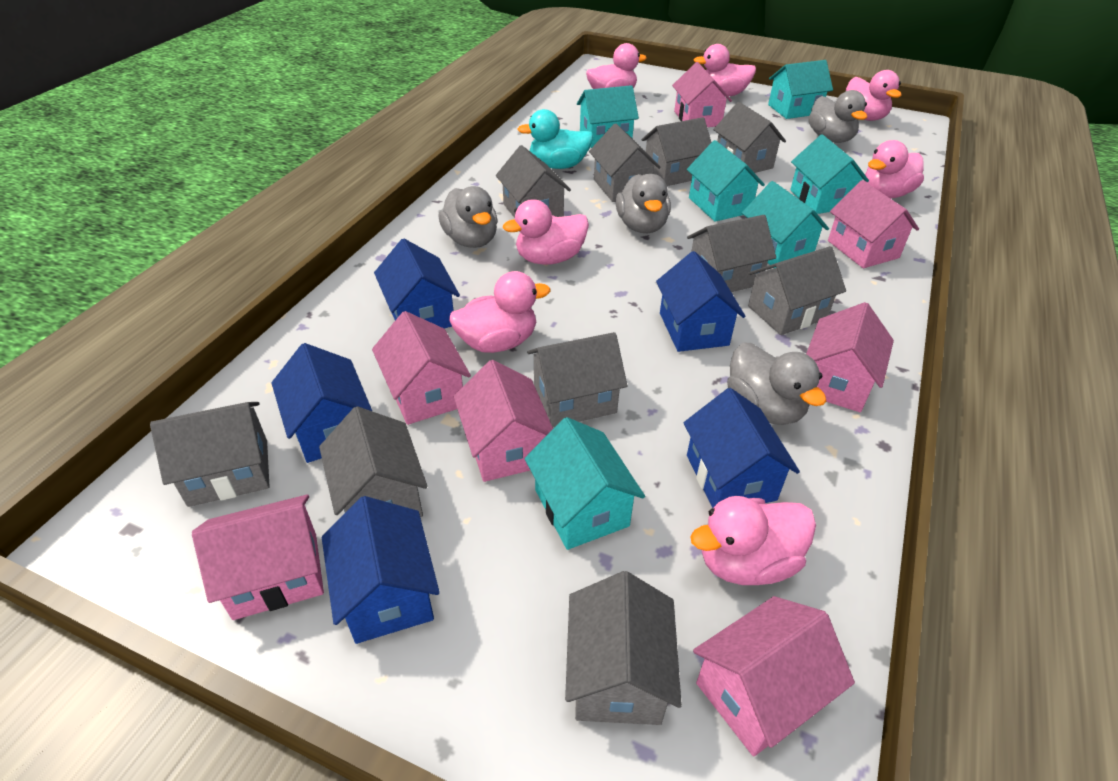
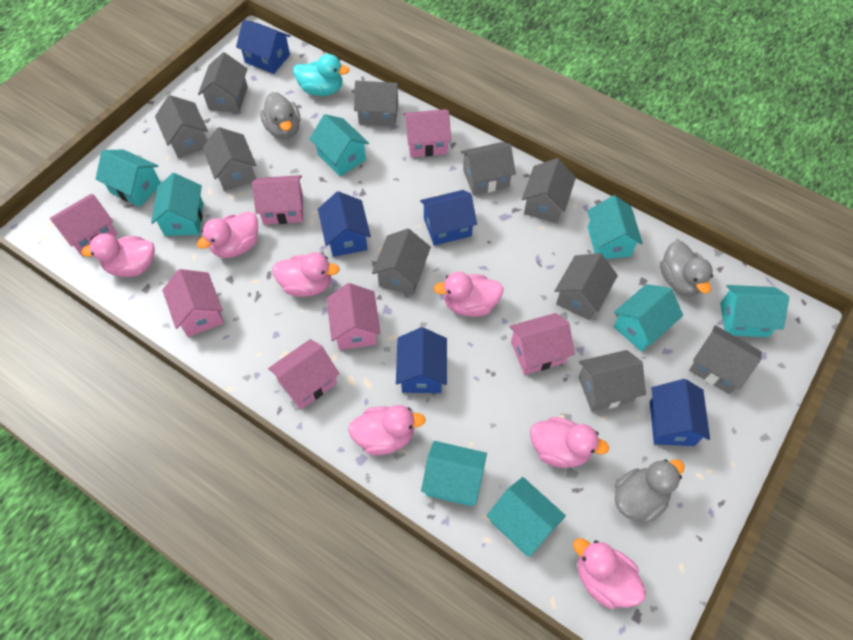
grey duck: [438,186,498,248] [616,174,671,233] [727,342,826,425] [808,90,867,143] = 4 -> [260,92,300,139] [615,459,685,523] [660,241,713,297] = 3
turquoise house: [525,417,645,550] [577,85,639,148] [687,140,765,222] [742,181,829,268] [768,60,833,119] [790,134,869,214] = 6 -> [96,150,161,207] [151,173,203,236] [310,114,369,176] [421,441,487,506] [487,477,566,557] [587,195,643,259] [613,284,683,352] [720,285,789,337] = 8

